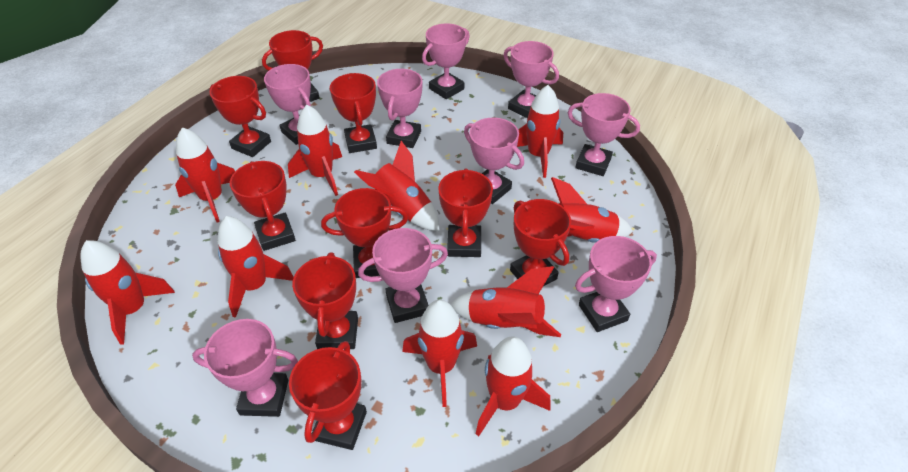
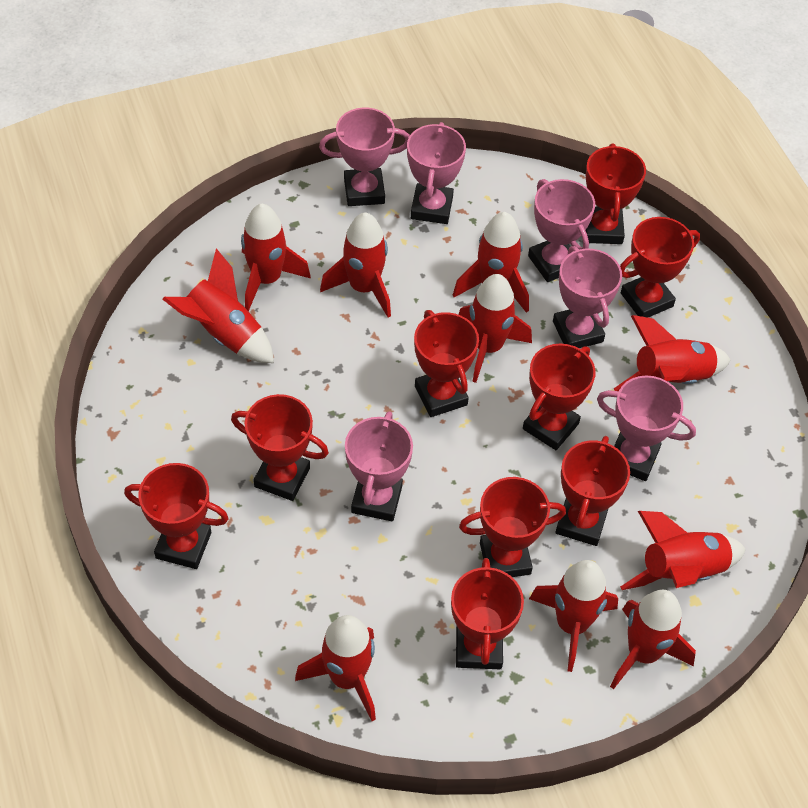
pink trophy: [192,319,298,417] [264,64,311,145] [358,228,448,323] [377,69,422,148] [422,23,470,99] [464,118,524,204] [503,41,559,118] [567,93,640,176] [575,236,657,332] = 9 -> [319,108,410,206] [345,411,413,521] [407,122,466,224] [528,179,595,282] [553,246,622,348] [597,376,696,481] = 6

